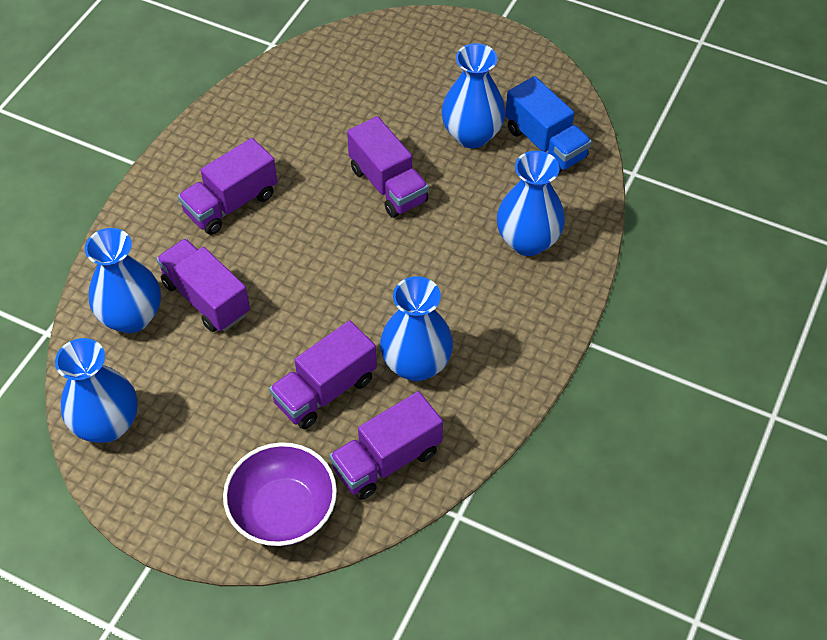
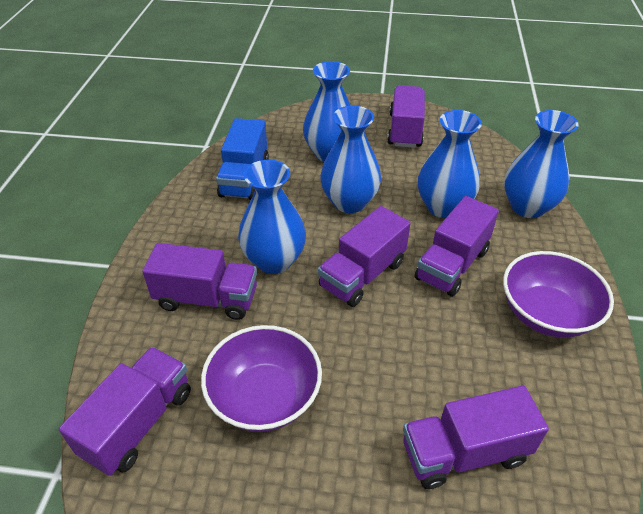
purple bowl: [223,442,337,546] = 1 -> [201,325,322,432] [503,251,614,338] = 2
purple truck: [156,238,250,332] [178,138,277,235] [269,320,377,429] [329,391,443,500] [347,116,429,218] = 5 -> [59,347,191,476] [142,243,257,320] [318,206,411,307] [387,85,425,148] [403,386,549,489] [415,196,499,297] = 6

